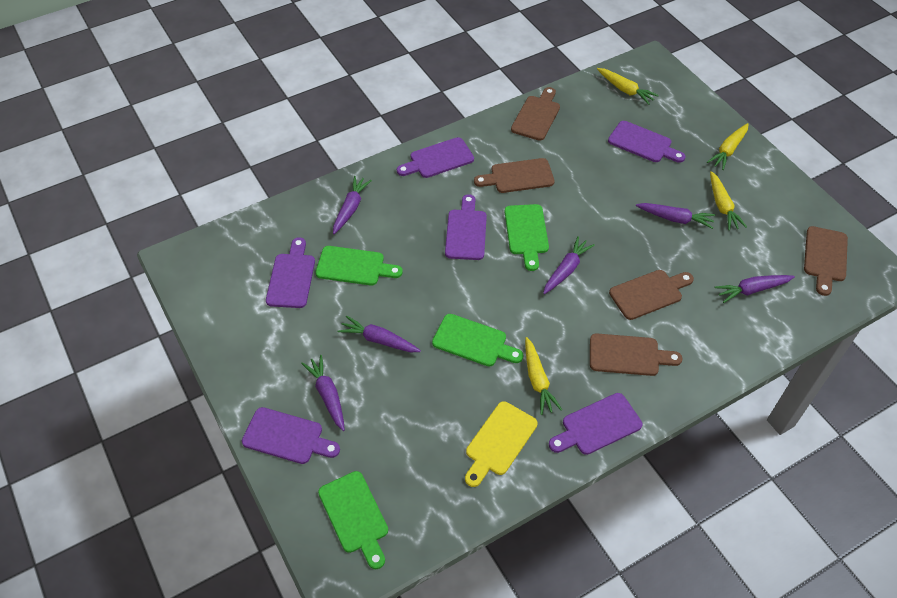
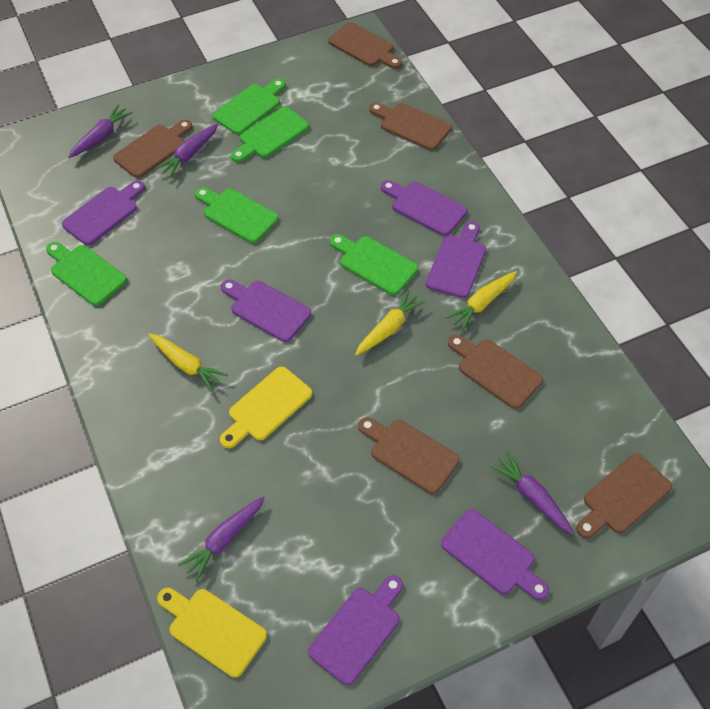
brown cutting board: [474,158,555,193] [511,87,560,141] [590,333,683,376] [609,270,694,320] [804,226,848,296] = 5 -> [113,120,193,178] [328,22,402,69] [358,417,460,494] [369,102,452,150] [448,335,543,409] [576,454,672,538] = 6
green cutting board: [315,246,403,286] [318,471,388,569] [432,314,523,367] [505,204,549,271] = 4 -> [46,242,127,306] [195,187,279,243] [213,79,286,135] [231,106,309,162] [330,234,418,295] = 5
purple carrot: [301,355,345,431] [333,176,372,234] [337,315,421,352] [543,236,595,294] [636,203,715,229] [715,275,795,303] = 6 -> [68,105,133,158] [155,124,218,178] [178,496,265,582] [490,452,574,535] = 4
yellow carrot: [525,337,562,415] [597,68,659,105] [707,123,749,170] [710,171,747,231] = 4 -> [148,333,228,392] [355,290,426,356] [445,271,517,331] = 3
yellow cutting board: [465,401,538,487] = 1 -> [157,588,267,677] [220,367,312,448] = 2

